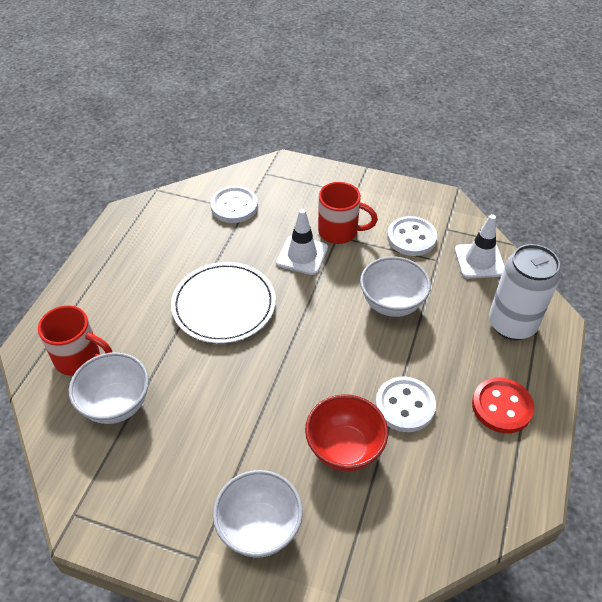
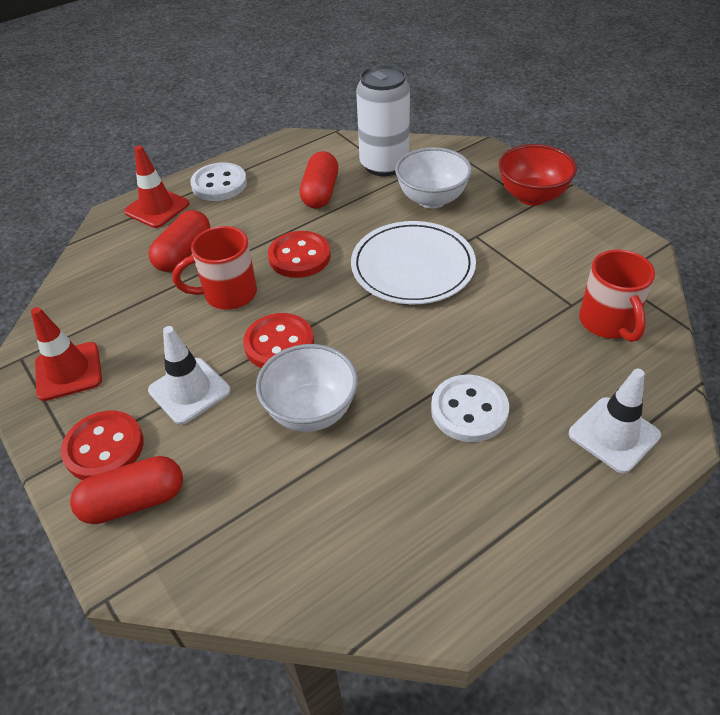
red button: [472,378,534,433] = 1 -> [61,411,144,480] [243,313,314,368] [268,231,331,278] = 3
red capsule: none = 0 -> [70,456,183,524] [148,210,210,272] [300,151,338,209] = 3
red traffic cone: none = 0 -> [31,307,102,401] [124,145,189,228] = 2
white bowl: [69,352,149,424] [213,470,303,557] [360,256,431,317] = 3 -> [256,344,358,432] [395,147,472,209] = 2
white button: [210,186,258,223] [375,376,436,432] [387,216,437,256] = 3 -> [190,162,247,201] [431,375,509,442] = 2

